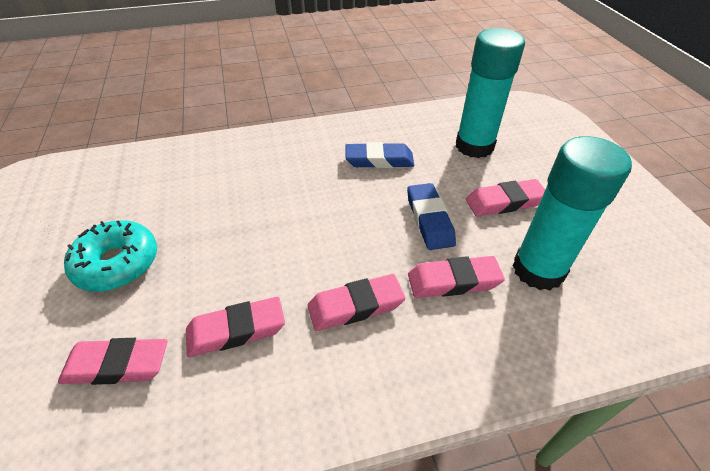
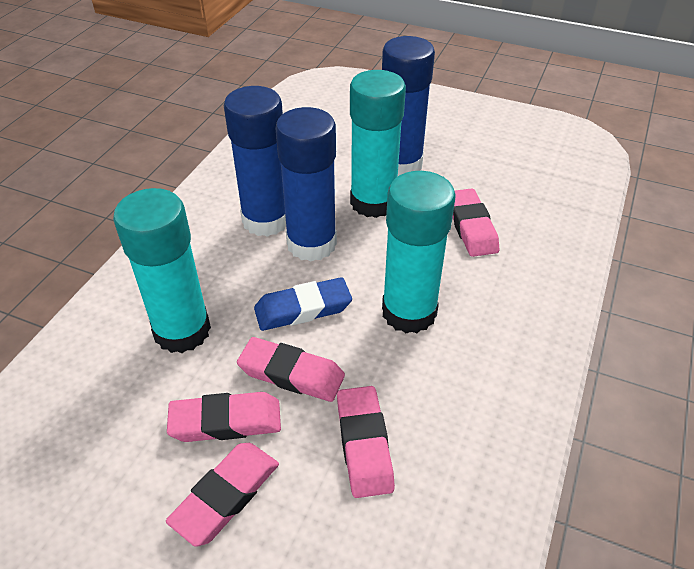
blue eraser: [345,142,414,168] [407,183,456,250] = 2 -> [254,277,352,331] = 1
blue glue stick: none = 0 -> [224,86,286,237] [275,107,337,261] [382,36,435,176] = 3
turquoise donut: [64,220,157,292] = 1 -> none = 0
turquoise glue stick: [456,28,525,158] [513,136,632,290] = 2 -> [113,188,211,353] [350,70,406,218] [382,171,456,333] = 3

